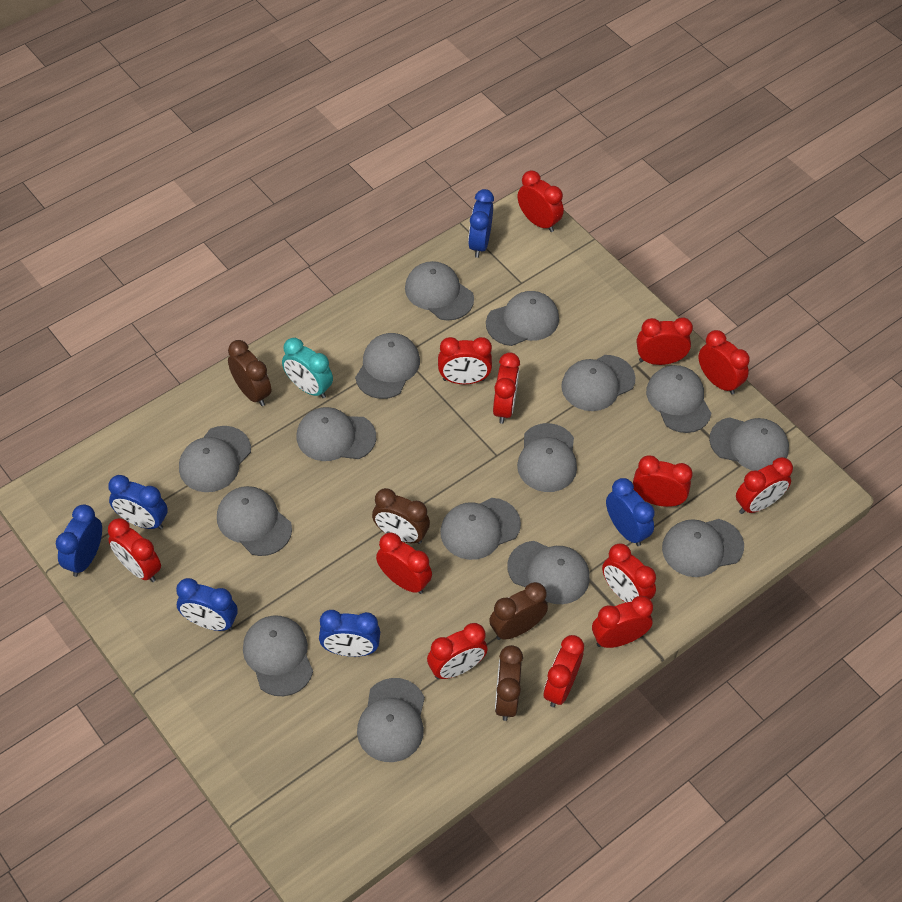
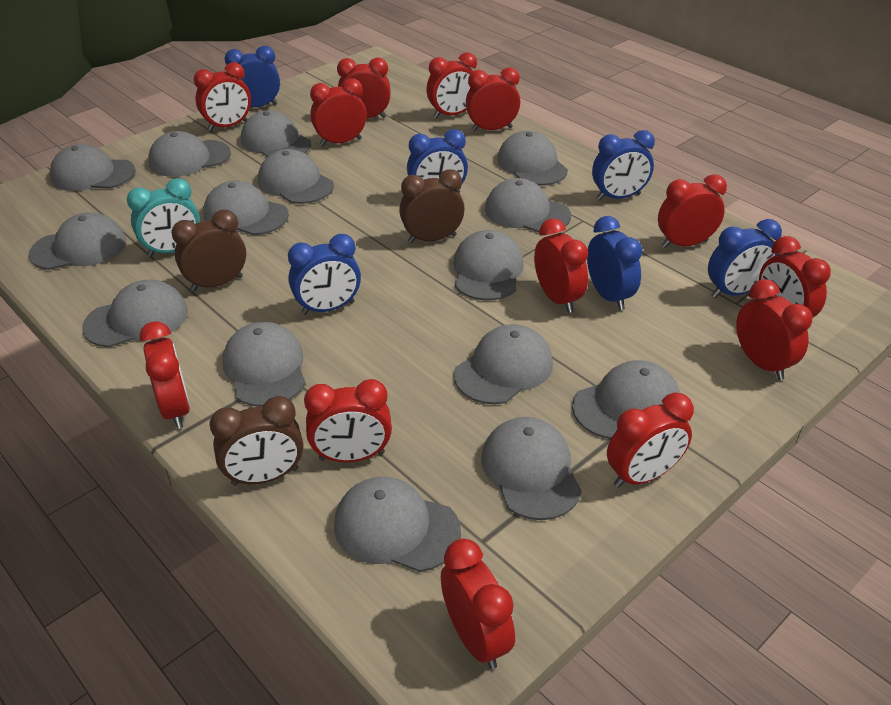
brown clock: [228,340,271,406] [372,488,430,544] [489,582,548,640] [495,645,523,721] = 4 -> [171,210,246,291] [210,396,303,486] [399,169,465,243] = 3

